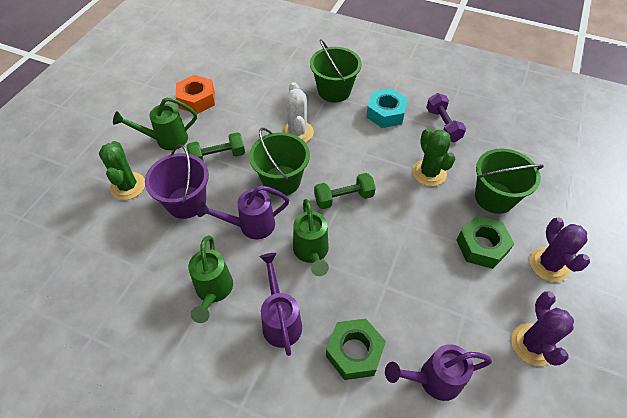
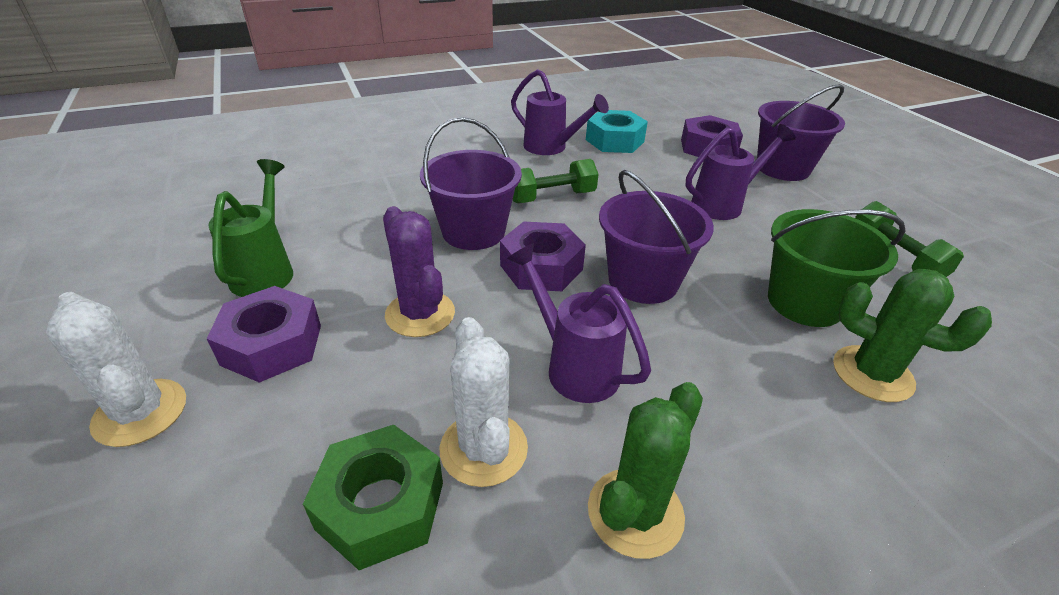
green bucket: [249,128,310,196] [310,40,362,102] [475,148,544,214] = 3 -> [768,209,906,327] = 1
green nut: [326,319,386,380] [457,216,514,269] = 2 -> [303,425,443,570] = 1
green watering can: [113,97,197,150] [188,235,233,323] [293,199,329,276] = 3 -> [208,159,293,297] = 1
orange nut: [176,75,215,114] = 1 -> none = 0
purple bucket: [145,144,209,219] = 1 -> [420,117,522,250] [599,170,714,304] [757,84,845,181] = 3
purple cactus: [511,291,574,366] [529,217,590,282] = 2 -> [383,206,455,337] = 1
purple dumbbell: [426,93,466,142] = 1 -> none = 0
purple nut: none = 0 -> [207,286,321,383] [500,221,586,291] [681,115,743,157] = 3
white cactus: [282,82,314,142] = 1 -> [46,292,186,447] [440,317,528,487] = 2

